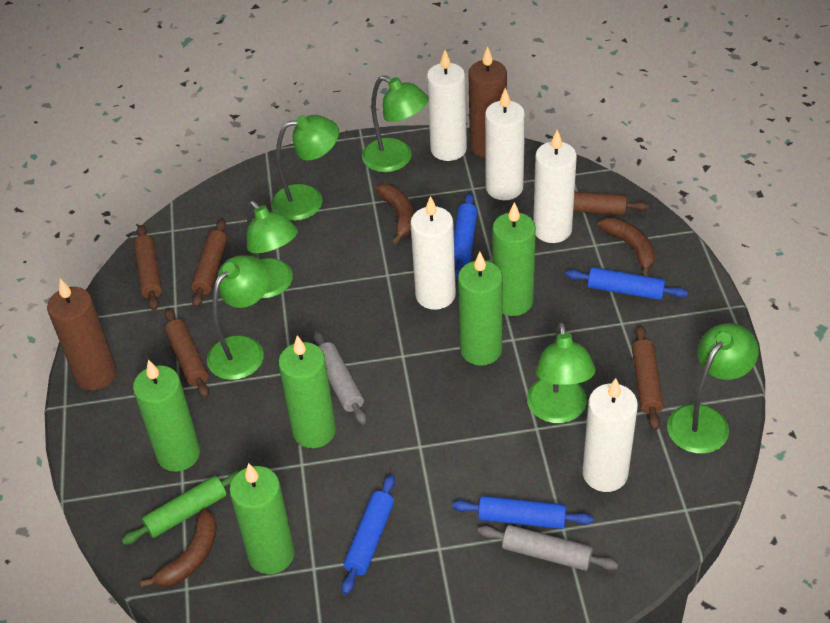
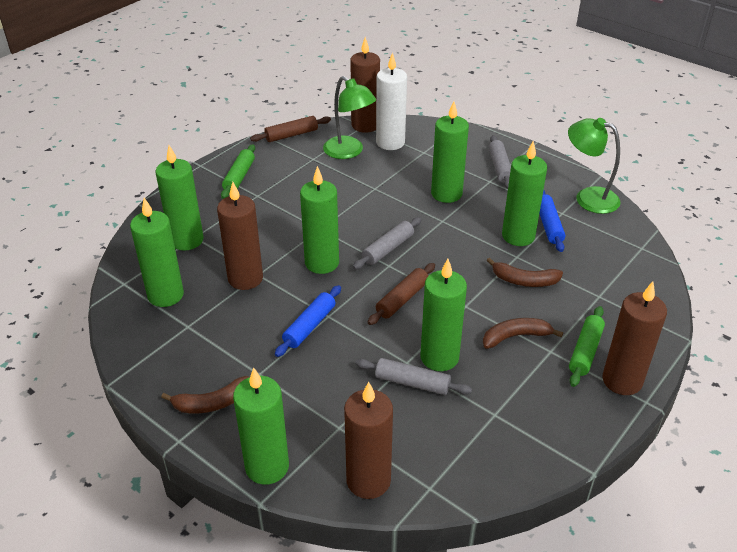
blue rolling pin: [342,474,395,595] [452,496,593,529] [454,193,478,279] [566,267,688,300] = 4 -> [275,285,341,357] [539,190,565,252] = 2
brown candle: [47,279,117,391] [468,46,507,158] = 2 -> [217,182,263,290] [344,382,393,499] [350,37,380,133] [602,282,667,395] = 4
brown rolling pin: [134,225,162,311] [164,308,209,398] [191,219,227,308] [533,192,649,215] [632,325,664,430] = 5 -> [250,116,331,142] [368,263,435,325] = 2
green candle: [133,359,200,472] [229,463,295,574] [278,336,336,448] [458,252,503,366] [492,202,536,316] = 5 -> [130,198,184,307] [156,145,204,250] [233,368,289,485] [300,166,339,274] [420,259,467,371] [431,101,469,203] [502,141,547,246] = 7
green lamp: [207,255,270,380] [247,201,298,299] [271,115,339,221] [362,76,429,172] [527,322,596,423] [667,323,759,454] = 6 -> [323,76,376,159] [568,118,621,214] = 2
green rolling pin: [121,470,241,545] = 1 -> [221,144,255,199] [569,306,605,387] = 2
grey rolling pin: [313,331,367,425] [478,525,619,571] = 2 -> [353,217,422,269] [355,358,472,395] [489,135,511,189] = 3
white candle: [410,196,456,310] [427,50,467,161] [485,88,525,200] [533,130,577,243] [582,378,638,492] = 5 -> [376,53,407,150] = 1

